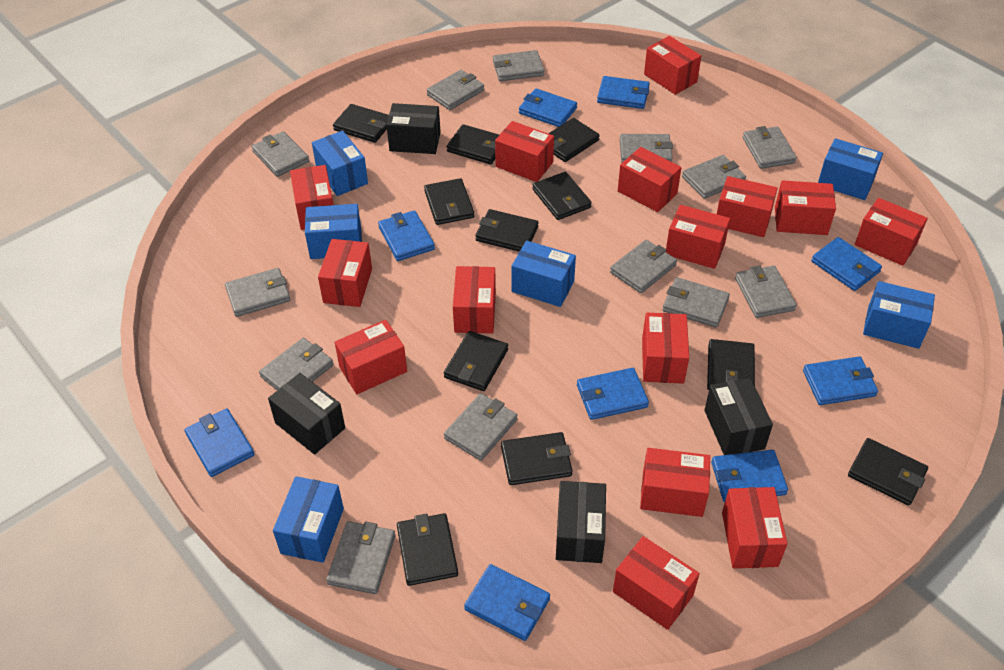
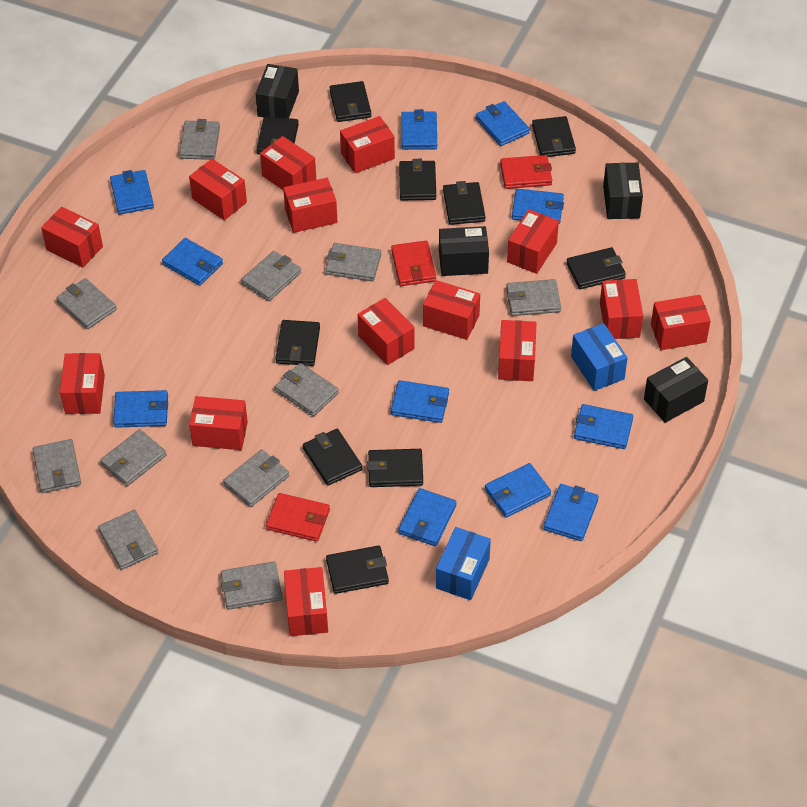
black wallet: [333,104,389,143] [397,513,458,586] [424,178,474,225] [444,331,508,391] [447,124,499,164] [475,209,539,251] [501,432,573,485] [532,172,592,220] [548,118,600,162] [707,339,755,390] [848,438,928,506] = 11 -> [256,117,299,154] [275,320,320,366] [303,429,362,486] [326,546,389,594] [329,81,371,122] [367,449,423,487] [399,159,436,200] [443,181,485,225] [532,116,576,157] [566,247,626,289] = 10
blue box: [273,476,344,563] [305,204,362,259] [312,131,368,196] [512,241,576,307] [818,138,883,200] [863,281,935,349] = 6 -> [436,527,491,600] [571,323,628,391] = 2
blue wallet: [184,408,254,477] [378,210,435,261] [464,564,550,641] [519,88,577,127] [577,368,649,420] [597,76,650,109] [711,450,788,502] [803,356,878,405] [811,237,882,291] = 9 -> [110,170,154,215] [113,390,168,428] [162,238,223,286] [391,380,449,423] [398,488,456,546] [401,109,437,150] [476,101,530,146] [485,463,551,518] [512,189,564,224] [543,484,599,541] [574,404,633,449] = 11
grey wallet: [225,268,291,317] [252,131,309,177] [259,338,334,390] [326,521,395,594] [426,70,484,110] [444,393,517,461] [493,50,544,81] [610,240,677,293] [619,134,673,163] [662,277,730,328] [682,155,746,199] [735,265,797,318] [743,126,797,169] = 13 -> [33,439,81,493] [56,278,117,329] [98,510,158,570] [100,429,166,486] [179,119,220,160] [221,561,282,610] [223,449,289,507] [241,251,301,301] [275,363,339,416] [325,243,381,281] [506,279,561,316] = 11
red box: [290,165,334,230] [318,239,372,307] [335,320,407,394] [453,266,496,334] [495,121,554,182] [613,536,700,630] [618,147,681,212] [640,448,710,517] [642,313,689,384] [644,36,701,95] [666,205,730,269] [717,176,778,237] [722,487,788,569] [775,180,836,235] [855,198,928,266] = 15 -> [41,207,103,268] [60,353,105,414] [189,159,247,220] [189,396,248,450] [260,136,316,190] [283,178,337,233] [284,567,328,636] [340,116,395,173] [358,298,415,365] [423,280,480,340] [498,320,537,381] [507,209,559,274] [600,279,643,339] [651,295,711,350] = 14
red wallet: none = 0 -> [266,493,330,542] [391,241,436,286] [500,155,552,189] = 3

